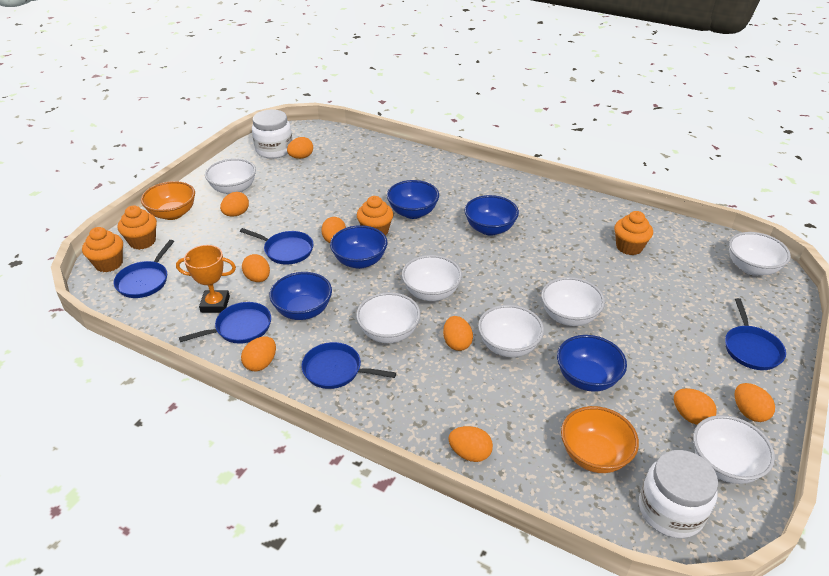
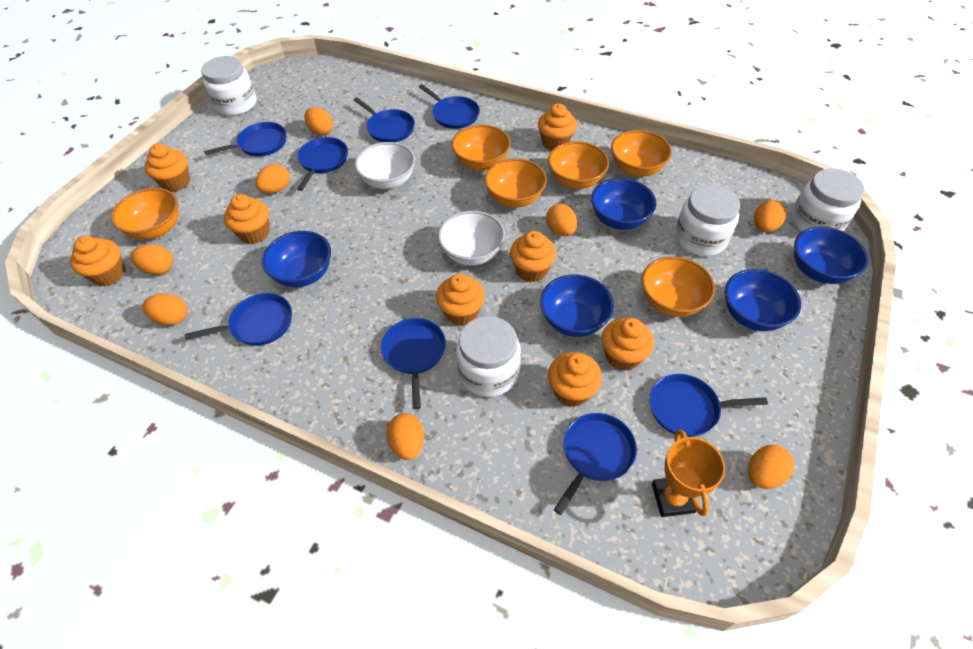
blue pan: [114,240,174,298] [179,302,271,344] [240,228,313,265] [302,342,396,389] [725,298,786,370] = 5 -> [185,293,292,346] [204,122,287,157] [297,137,348,191] [354,97,415,142] [381,318,446,409] [419,84,480,129] [554,413,637,515] [649,374,768,437] = 8
orange bowl: [141,181,195,220] [561,406,639,473] = 2 -> [111,188,179,239] [451,125,511,171] [484,158,547,208] [548,141,609,189] [611,130,672,177] [642,256,715,317] = 6
orange cupcake: [82,227,123,272] [118,206,157,250] [357,196,393,236] [614,211,653,255] = 4 -> [70,236,125,286] [144,144,190,192] [224,194,269,244] [436,274,485,326] [510,231,556,282] [538,103,577,150] [548,352,602,407] [602,318,654,371] = 8
orange egg: [220,192,249,217] [241,336,276,371] [242,254,270,282] [287,137,313,159] [321,217,346,243] [443,316,473,351] [448,426,493,462] [674,388,717,425] [734,383,775,422] = 9 -> [130,244,173,275] [142,293,187,325] [255,164,290,193] [305,107,333,136] [387,413,424,460] [546,204,577,236] [748,445,794,489] [754,200,786,232] = 8
white bowl: [205,158,256,195] [356,292,421,343] [402,255,462,301] [478,305,544,357] [541,277,605,326] [693,415,775,484] [729,232,791,276] = 7 -> [355,142,415,189] [438,211,505,266] = 2
white jar: [252,109,292,158] [639,450,718,538] = 2 -> [201,56,257,116] [456,316,521,397] [675,185,740,256] [791,168,864,232] = 4

